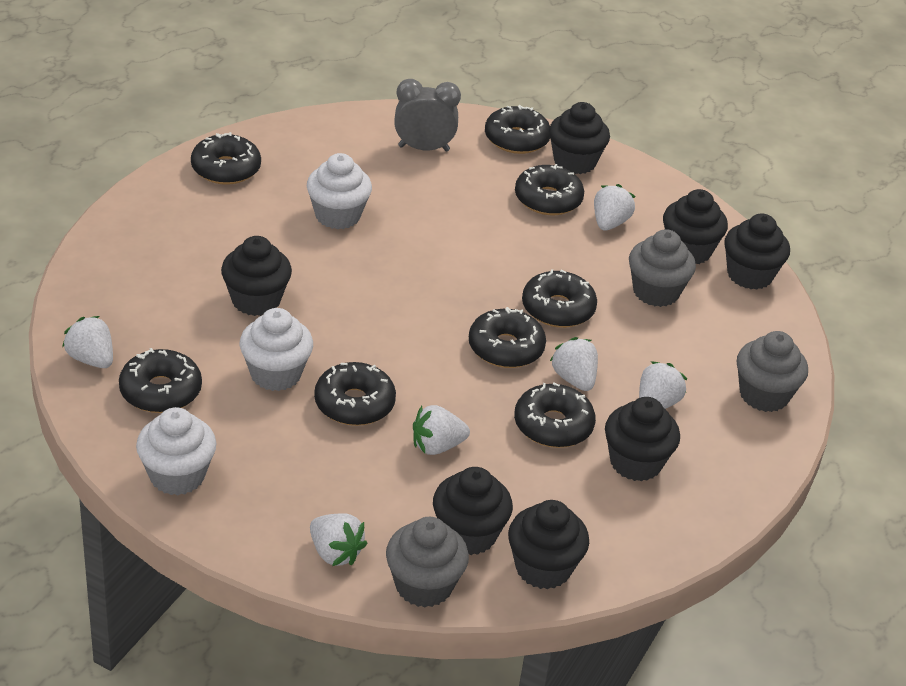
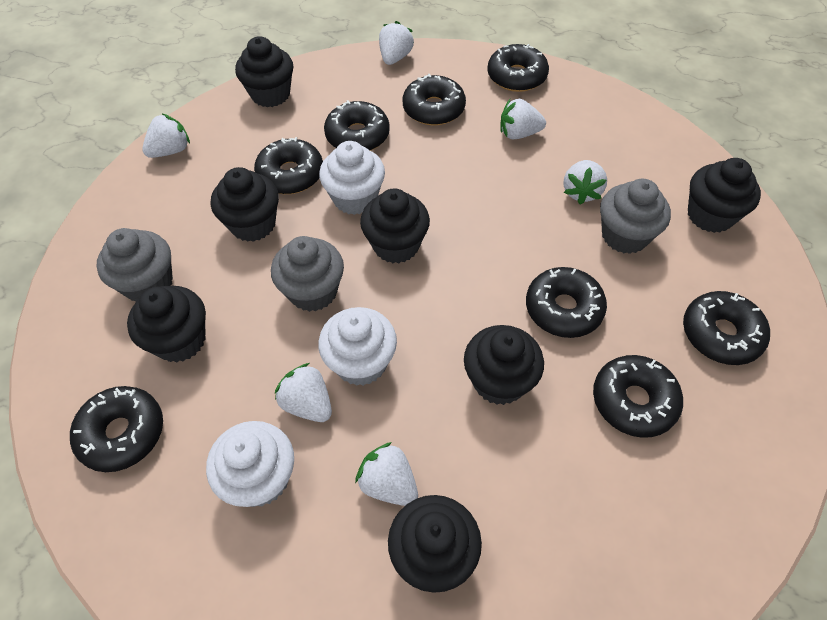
grey clock: [394,79,461,152] = 1 -> none = 0

